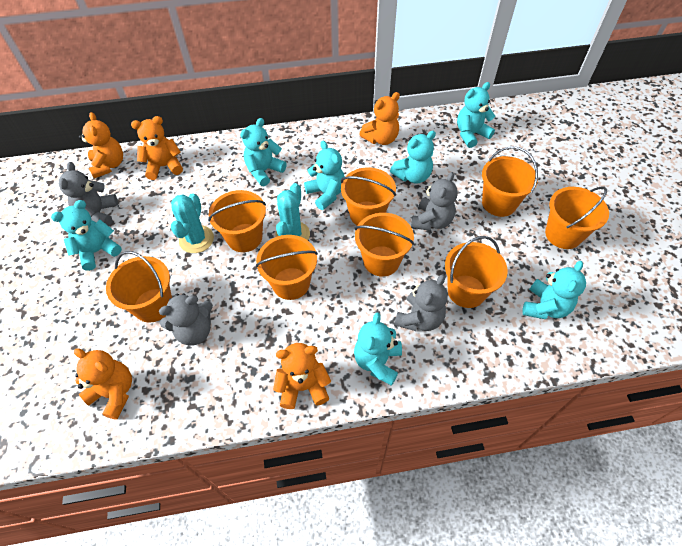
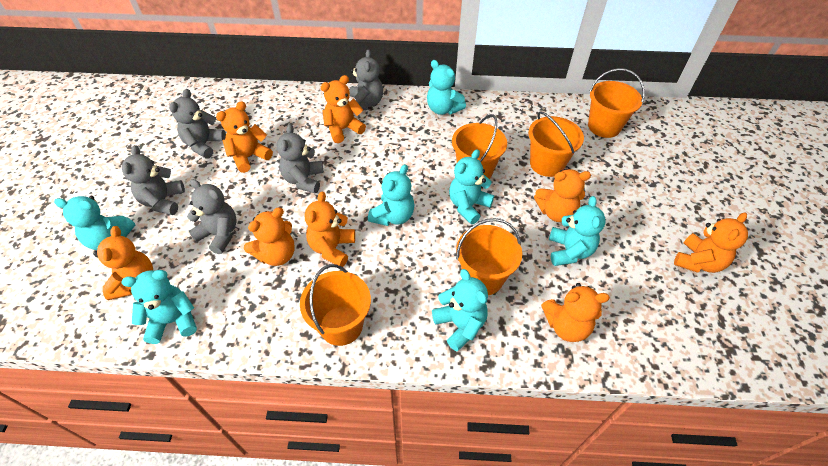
grey teddy bear: [59,162,118,226] [159,293,213,345] [394,274,448,331] [411,172,458,231] = 4 -> [122,145,185,215] [169,89,226,159] [187,179,237,254] [277,124,324,193] [350,50,383,111] = 5
orange bucket: [106,251,172,323] [208,190,266,252] [256,235,318,300] [341,167,396,226] [355,213,414,277] [445,236,508,308] [482,146,538,217] [545,186,609,249] = 8 -> [300,264,371,346] [452,114,507,179] [456,218,522,295] [528,111,584,177] [588,68,645,138] = 5
orange teddy bear: [74,348,132,420] [79,112,123,179] [131,116,183,180] [273,343,331,409] [359,92,400,145] = 5 -> [93,226,153,300] [216,101,273,173] [244,207,295,266] [305,191,355,267] [321,75,366,143] [534,169,591,222] [541,283,610,342] [674,213,748,273] = 8
turquoise cactus: [171,193,214,253] [275,183,310,240] = 2 -> none = 0

